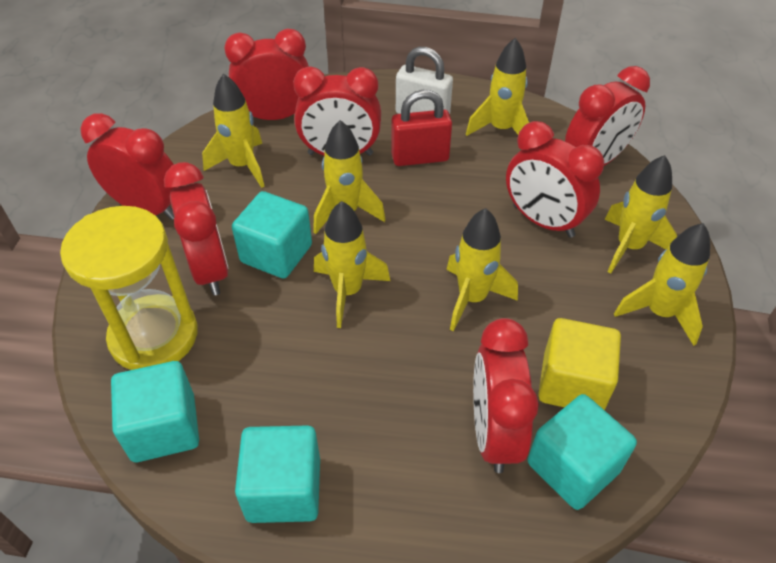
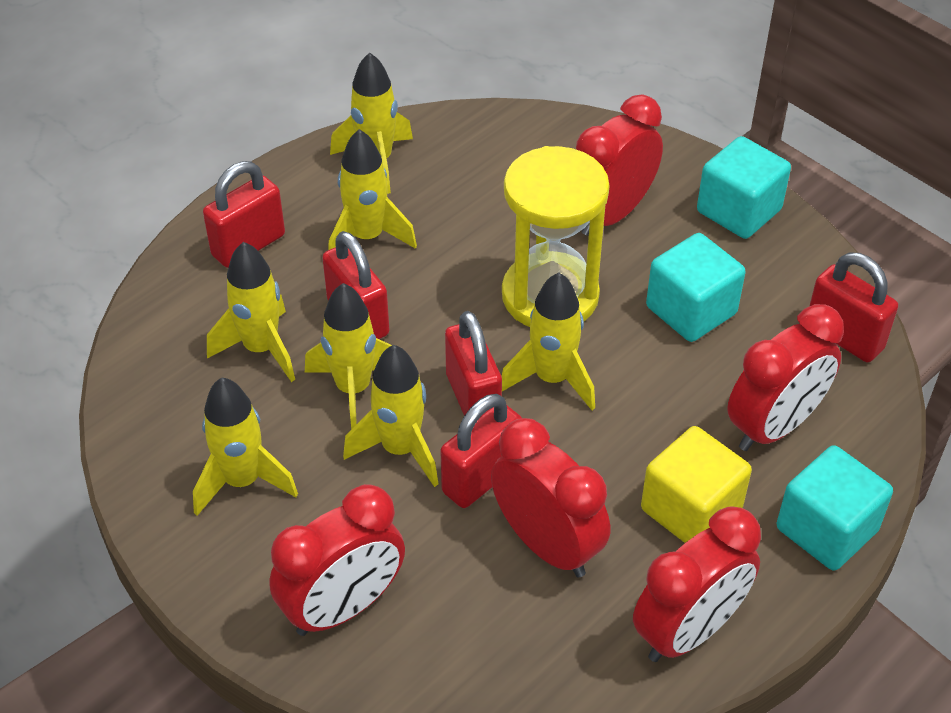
red clock: [80,113,181,220] [164,162,229,296] [224,29,309,120] [293,66,381,156] [473,318,539,473] [506,121,604,238] [565,66,650,166] = 7 -> [269,484,405,636] [491,418,610,577] [576,94,663,236] [633,507,761,662] [727,304,844,451] = 5
red padlock: [391,90,452,166] = 1 -> [203,161,285,268] [322,231,389,339] [440,394,522,508] [445,311,502,416] [810,252,898,362] = 5
turquoise cube: [111,361,199,462] [232,191,312,279] [235,425,320,523] [528,394,637,510] = 4 -> [646,233,746,342] [697,136,791,239] [777,445,893,570] = 3
white padlock: [396,47,453,114] = 1 -> none = 0

